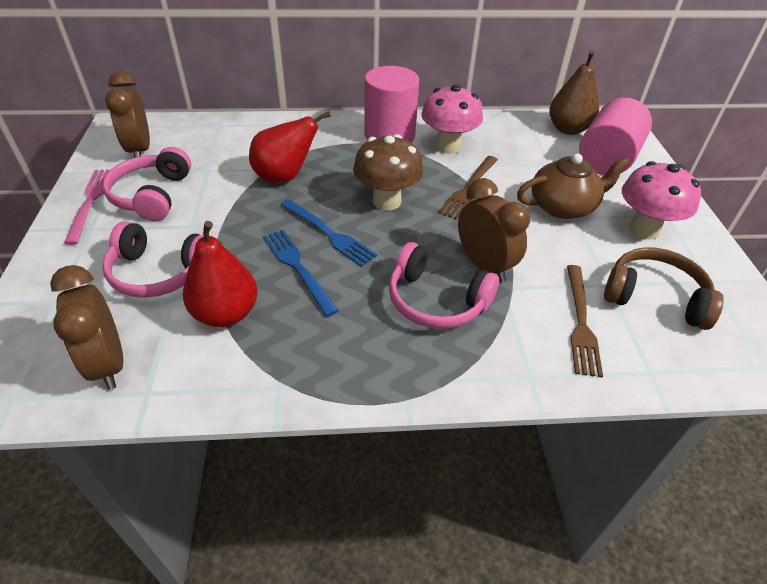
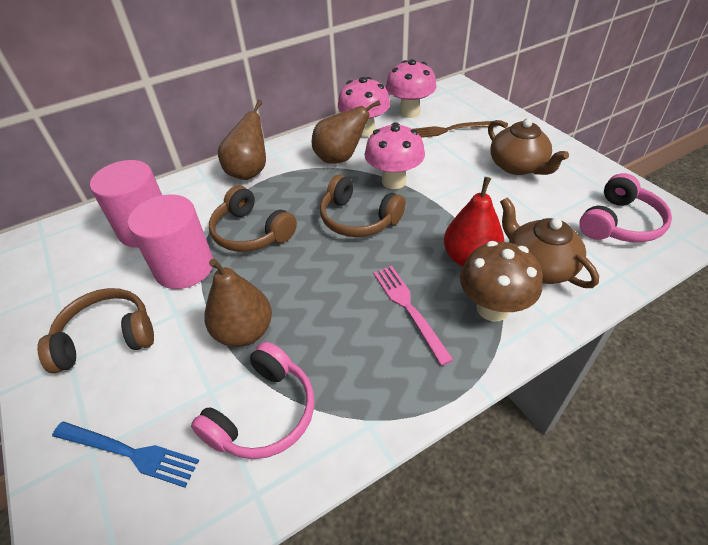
blue fork: [263,229,339,317] [281,199,377,267] = 2 -> [52,421,199,488] = 1
brown clock: [50,265,123,390] [105,71,150,157] [458,178,530,282] = 3 -> none = 0
brown fork: [438,156,498,220] [567,265,603,377] = 2 -> [415,121,495,138] = 1
brown headphones: [604,247,724,330] = 1 -> [37,288,154,373] [209,186,297,252] [320,174,406,237] = 3
brown pear: [549,50,599,135] = 1 -> [204,259,272,347] [218,100,266,180] [312,100,381,164] = 3
brown teapot: [517,153,630,219] = 1 -> [488,118,569,175] [500,197,599,288] = 2
pink headphones: [102,147,191,221] [102,222,204,298] [389,242,499,329] = 3 -> [191,342,314,459] [579,173,672,242] = 2
pink mushroom: [421,85,483,154] [622,161,701,240] = 2 -> [338,77,390,137] [364,122,425,189] [386,59,437,118] = 3
red pear: [183,221,258,327] [249,111,331,183] = 2 -> [444,177,504,267] = 1

